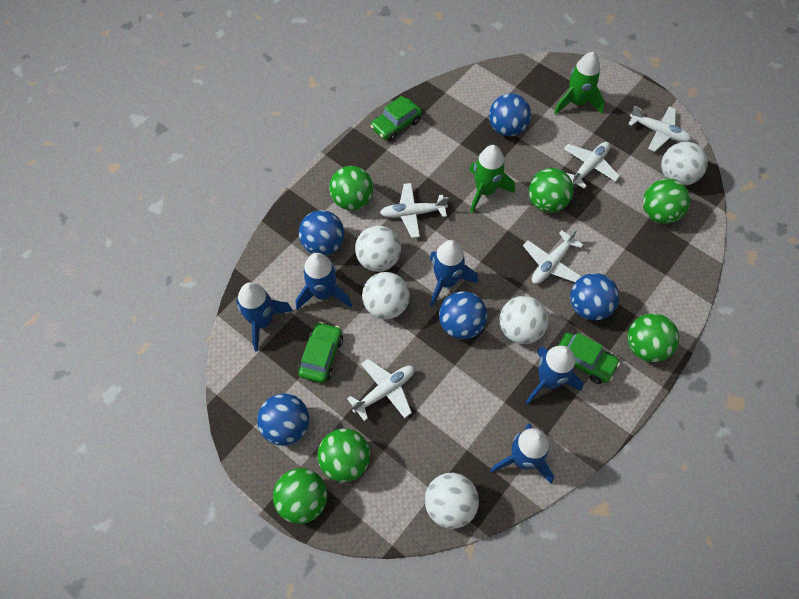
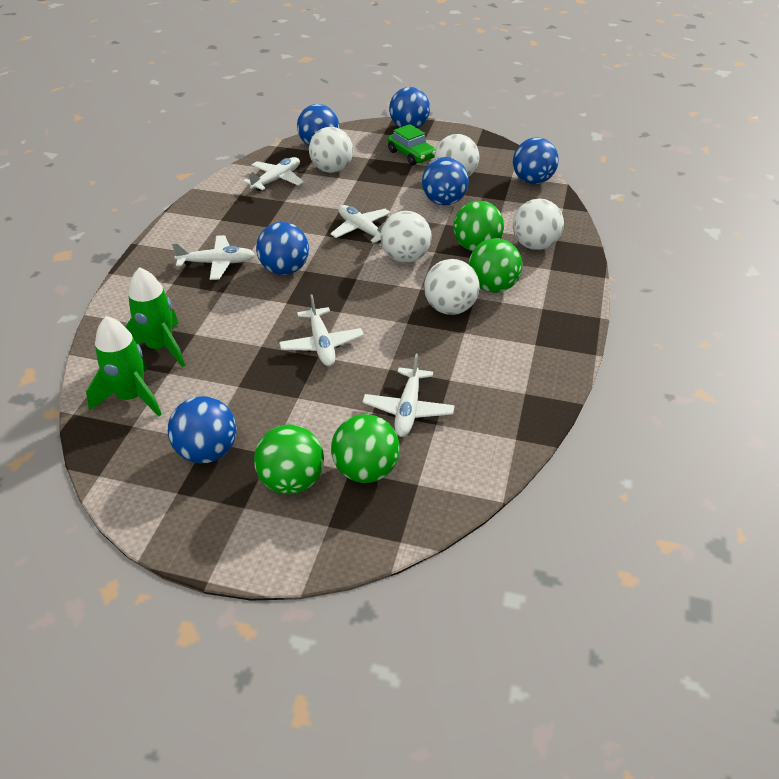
blue ball: [257,393,309,446] [299,210,344,256] [439,291,487,339] [489,93,531,137] [570,273,619,321] = 5 -> [168,396,237,464] [256,222,309,275] [297,104,339,146] [389,87,430,128] [422,157,469,206] [513,137,559,184] = 6
blue rocket: [236,282,293,352] [296,253,352,310] [430,240,478,307] [490,423,554,484] [526,346,584,405] = 5 -> none = 0
green ball: [273,468,327,524] [317,428,370,482] [329,166,373,210] [529,168,574,213] [627,313,679,362] [643,179,690,224] = 6 -> [254,425,324,494] [331,414,400,483] [453,201,504,251] [468,238,522,293] = 4
green car: [298,322,343,383] [370,96,422,141] [558,332,620,384] = 3 -> [388,124,436,165] = 1

